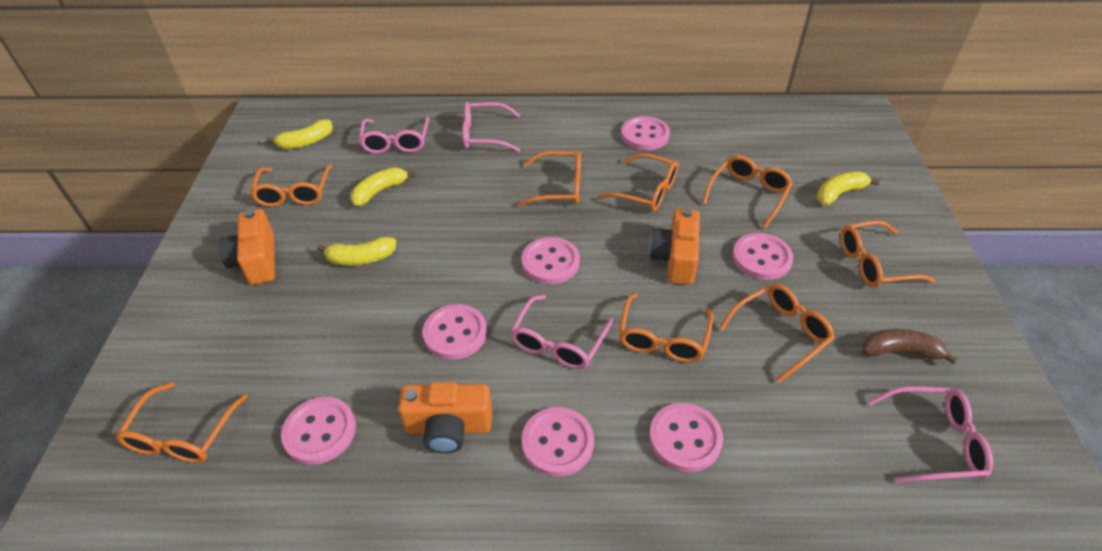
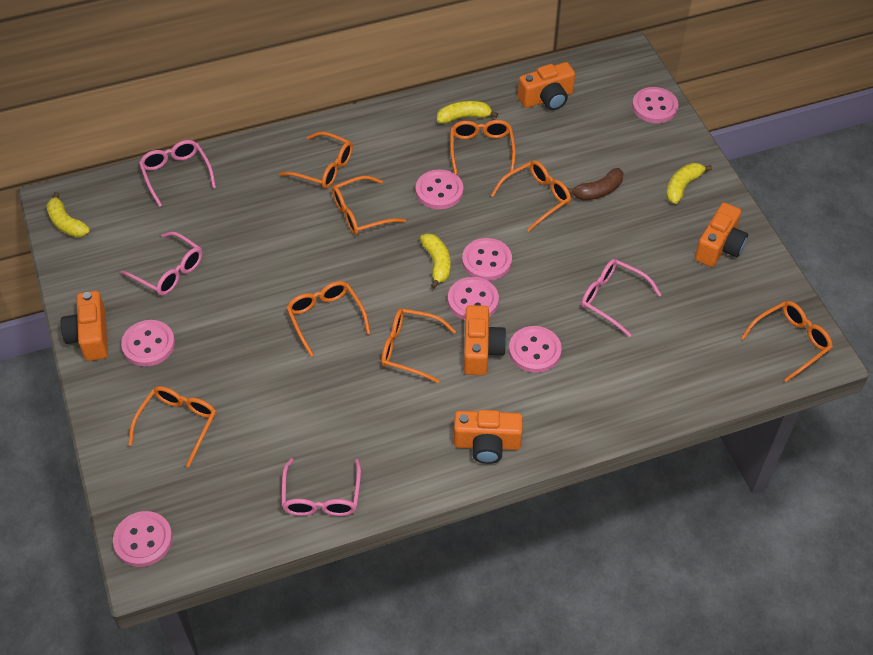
orange camera: [218,209,275,285] [398,382,492,454] [649,208,700,285] = 3 -> [61,291,108,361] [454,410,523,464] [464,305,507,375] [518,62,575,110] [695,203,748,267] = 5

